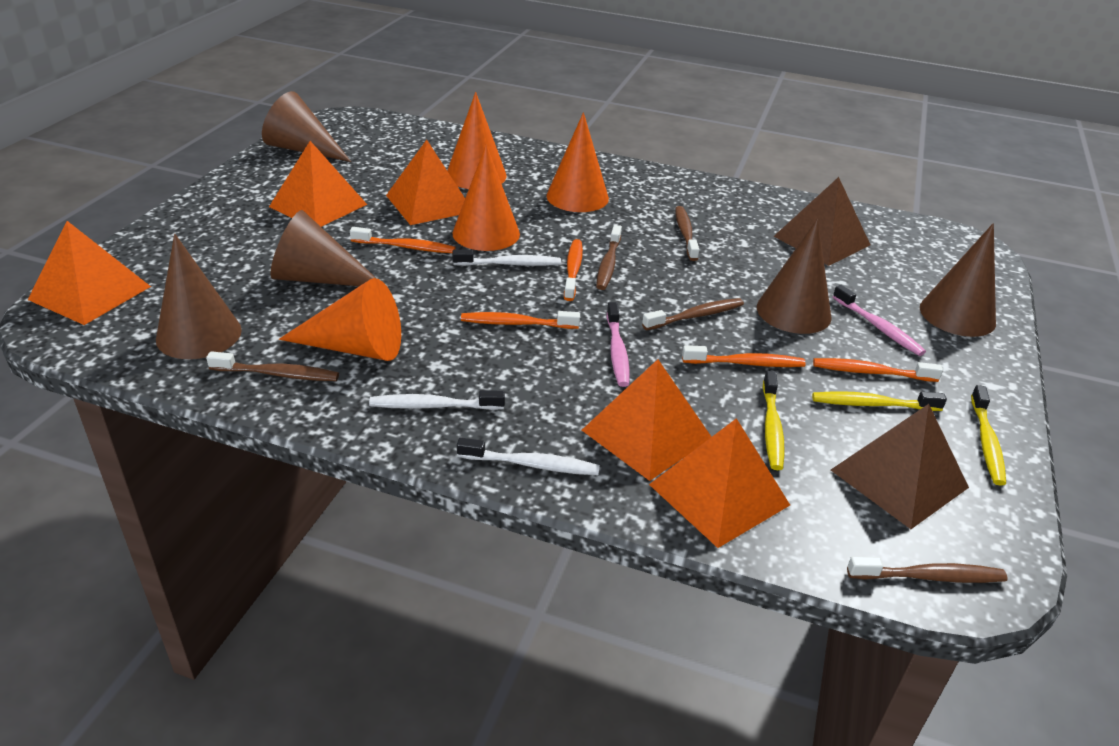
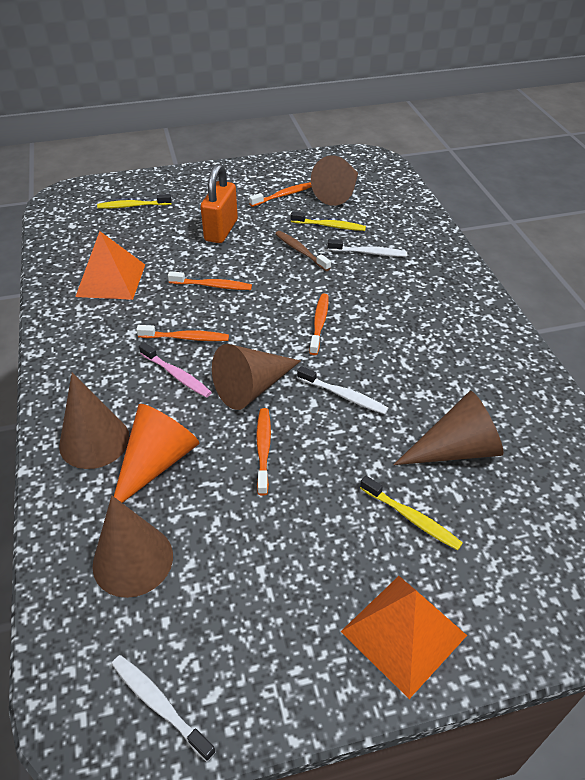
brown pyramid: [774,177,870,266] [831,404,969,529] = 2 -> none = 0
brown toothbrush: [206,351,339,381] [596,225,622,290] [642,298,744,330] [675,206,699,261] [847,556,1008,583] = 5 -> [275,231,331,271] = 1
orange cone: [279,278,401,361] [447,92,507,189] [452,144,520,251] [547,112,609,212] = 4 -> [114,404,199,503] = 1
orange padlock: none = 0 -> [201,164,238,243] = 1
orange pyramid: [28,221,151,325] [269,141,367,227] [386,140,465,225] [582,359,711,481] [649,418,790,548] = 5 -> [75,231,145,300] [340,576,467,699] = 2
pink toothbrush: [607,302,630,387] [833,285,926,356] = 2 -> [139,342,212,398] = 1

